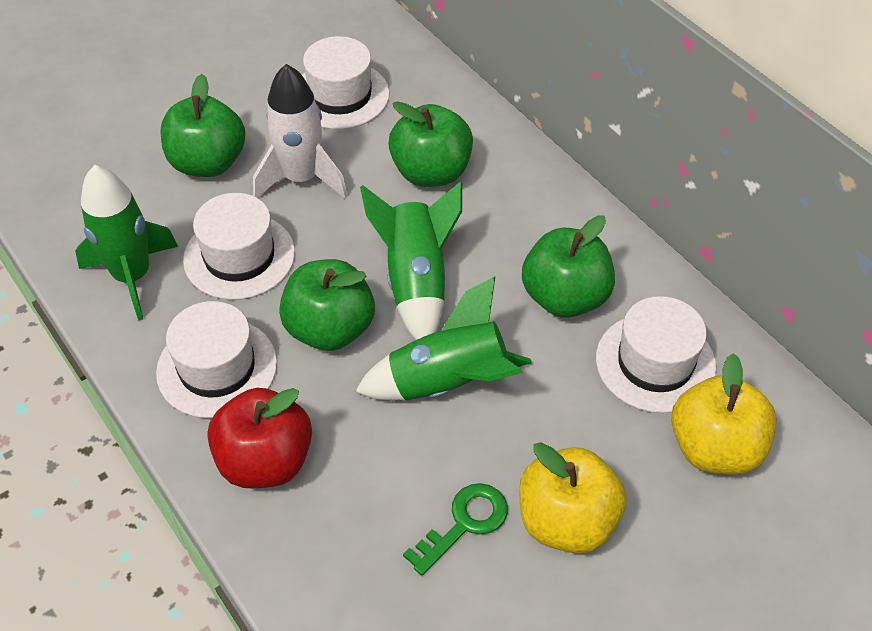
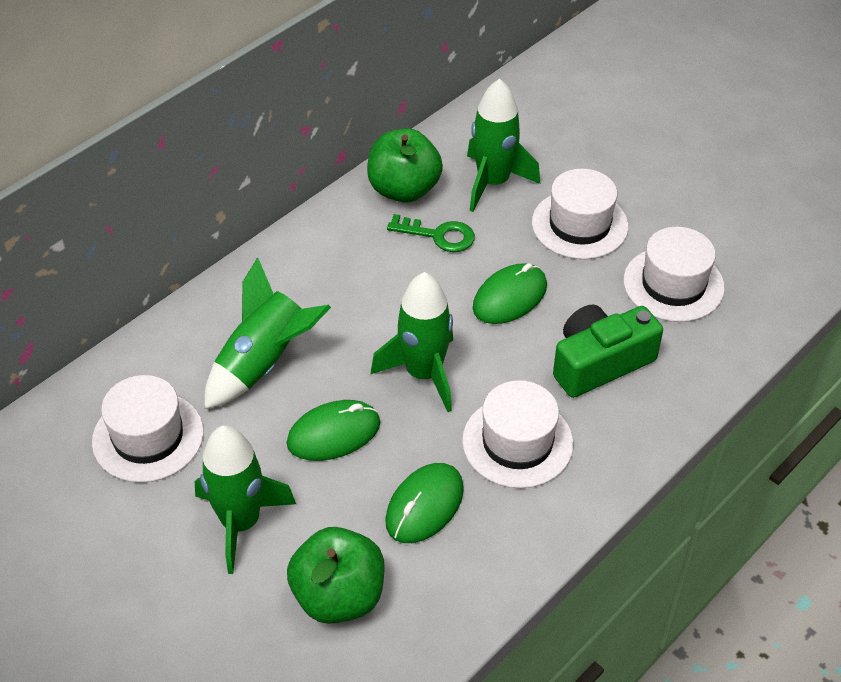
green apple: [160,74,245,177] [279,259,375,351] [388,101,473,187] [522,215,615,318] = 4 -> [287,527,385,624] [367,128,443,203] = 2
green camera: none = 0 -> [553,304,663,398] = 1
green mouse: none = 0 -> [287,400,380,461] [385,463,464,543] [473,263,547,324] = 3
green rocket: [75,165,178,321] [355,276,532,400] [360,181,462,340] = 3 -> [195,425,296,574] [204,258,331,409] [371,272,453,412] [467,79,540,212] = 4
red apple: [207,388,312,488] = 1 -> none = 0
white rocket: [253,64,348,199] = 1 -> none = 0
yellow apple: [519,442,627,554] [671,353,777,475] = 2 -> none = 0

